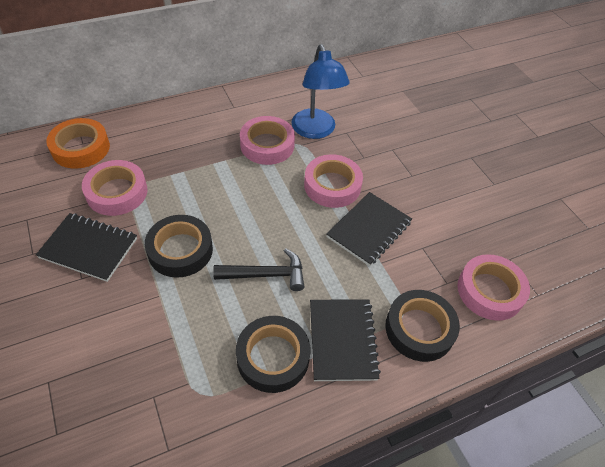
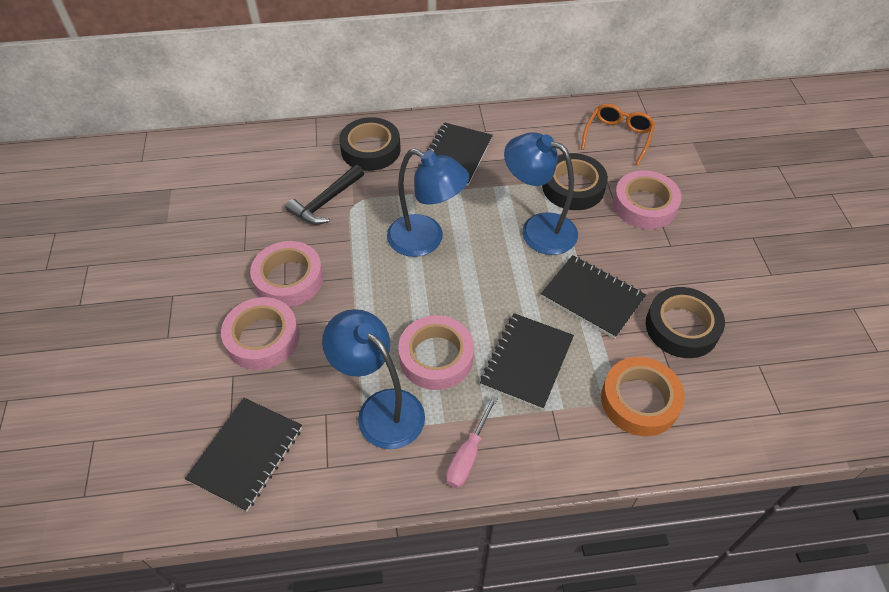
black notebook: [36,213,137,282] [310,299,381,381] [326,192,412,266] = 3 -> [185,398,302,512] [418,122,493,186] [480,313,574,410] [541,255,646,339] = 4
blue lamp: [291,44,350,139] = 1 -> [322,309,425,449] [387,149,469,257] [504,132,578,255] = 3
orange glasses: none = 0 -> [581,103,655,165] = 1
pink screwdriver: none = 0 -> [446,396,498,488] = 1

